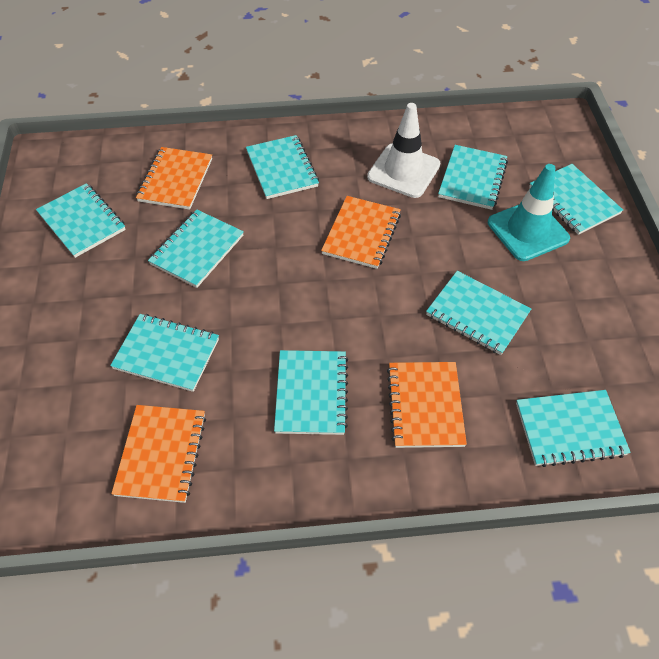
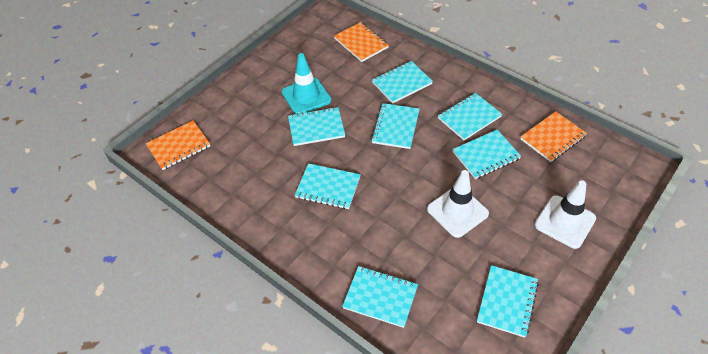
orange notebook: [111,405,206,503] [136,147,212,210] [321,196,401,269] [387,362,467,448] = 4 -> [146,121,210,170] [334,22,389,62] [521,111,587,162] = 3
turquoise notebook: [36,183,126,258] [110,314,219,392] [148,210,244,288] [246,135,319,199] [274,350,348,435] [426,271,531,355] [438,145,508,210] [516,390,631,467] [529,164,623,235] = 9 -> [288,107,345,146] [295,163,361,209] [342,266,418,328] [371,103,420,149] [372,61,433,103] [438,93,502,140] [453,130,521,179] [477,265,539,338] = 8
white traffic cone: [367,103,440,198] = 1 -> [427,170,489,238] [535,180,596,249] = 2

